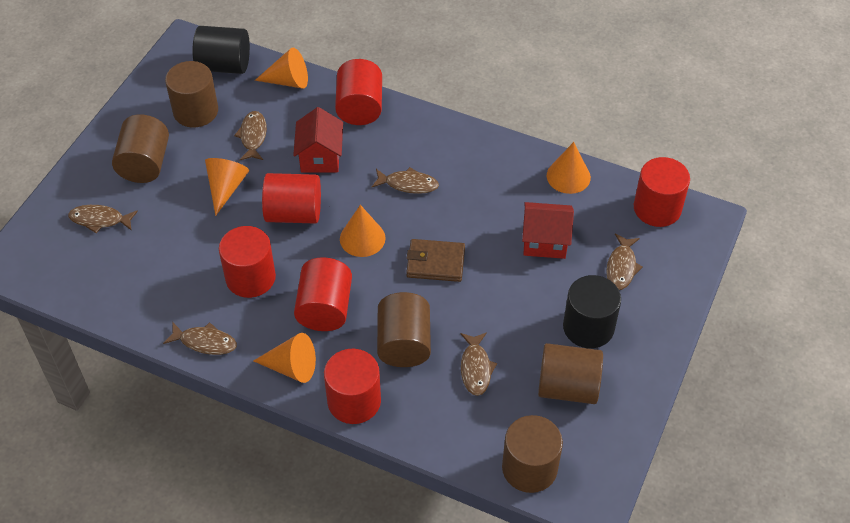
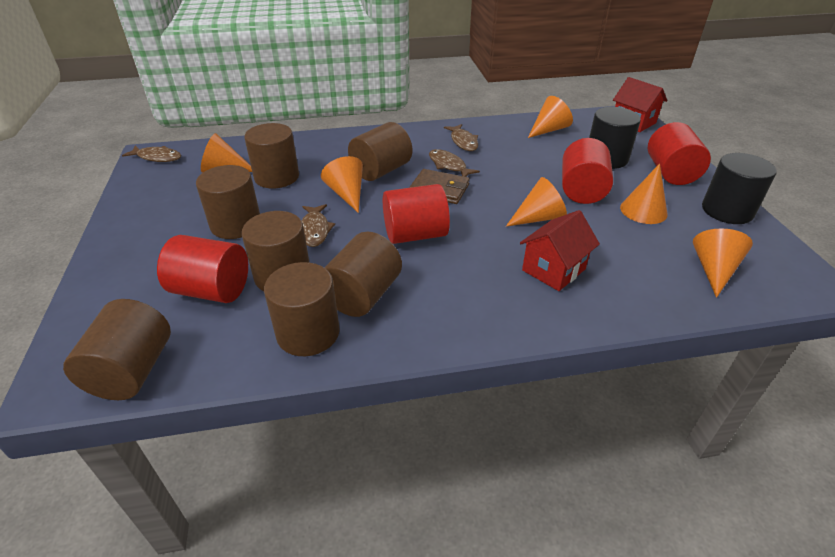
brown cylinder: [112,114,169,183] [165,61,218,128] [377,292,431,367] [502,415,563,493] [538,343,603,404] = 5 -> [63,299,171,400] [196,165,260,239] [242,211,310,291] [244,123,299,188] [264,262,340,356] [324,232,402,317] [348,122,412,181] = 7
brown fish: [68,205,138,233] [163,322,237,355] [234,111,267,160] [372,167,439,194] [460,333,497,396] [606,233,642,290] = 6 -> [122,145,181,162] [302,204,335,247] [429,149,480,177] [444,124,478,151] = 4
orange cone: [205,158,249,216] [253,333,316,383] [255,47,308,89] [340,205,386,257] [547,142,591,194] = 5 -> [201,133,252,173] [321,156,363,213] [506,177,567,227] [528,96,573,138] [620,163,668,224] [693,228,753,298] = 6
red cylinder: [219,226,276,298] [262,173,321,223] [294,257,352,331] [324,349,381,424] [335,59,382,125] [634,157,690,227] = 6 -> [157,235,248,303] [383,184,450,244] [562,138,613,204] [648,122,711,185] = 4

